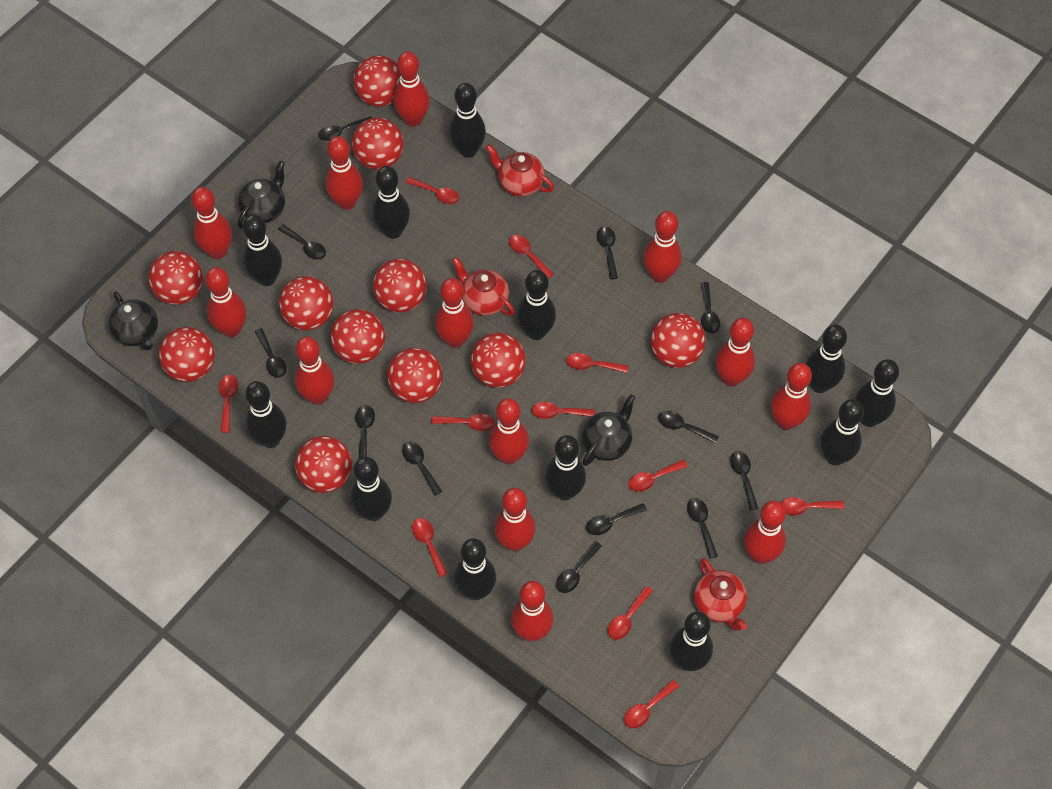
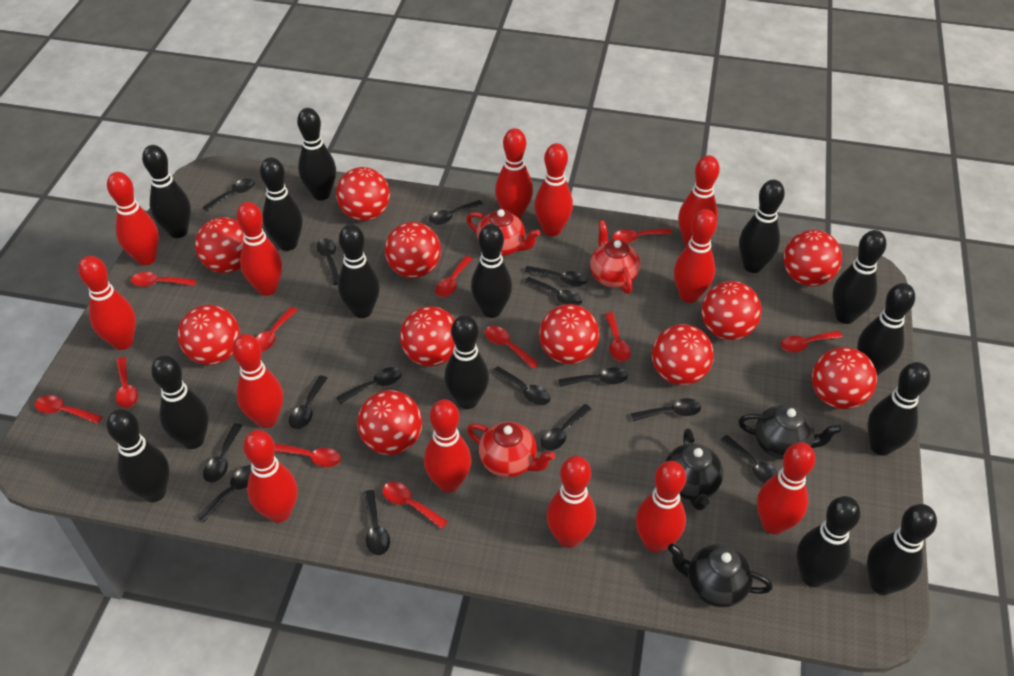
black bowling pin: [243,214,282,286] [245,381,287,448] [351,457,392,521] [372,166,410,239] [449,83,486,158] [454,538,496,600] [517,270,556,340] [545,435,586,500] [670,611,713,671] [806,324,847,393] [820,399,864,465] [855,359,899,427] = 12 -> [106,409,169,502] [142,145,191,238] [151,355,209,449] [260,157,303,251] [297,108,336,200] [338,224,380,318] [444,315,489,409] [471,224,512,318] [739,180,785,273] [797,496,861,587] [833,230,886,324] [857,283,915,376] [867,362,930,456] [867,504,937,595] = 14
black spoon: [255,328,287,378] [278,224,326,260] [318,116,372,141] [355,405,375,459] [402,442,442,496] [556,541,602,593] [586,503,647,535] [597,226,618,279] [658,411,719,444] [687,498,718,559] [700,282,720,334] [730,451,759,511] = 12 -> [197,465,251,523] [202,178,255,212] [203,423,242,482] [289,375,327,429] [317,238,339,285] [336,367,402,404] [364,490,390,555] [429,200,483,225] [492,366,550,405] [525,266,587,287] [525,277,582,306] [540,404,591,451] [558,367,628,387] [631,398,701,421] [721,435,778,484] = 15

